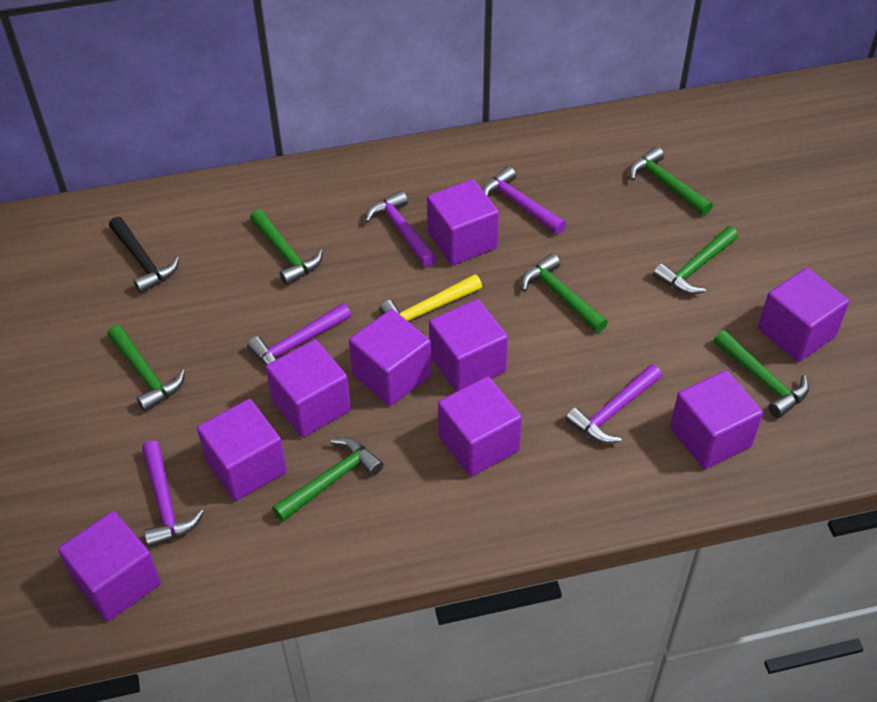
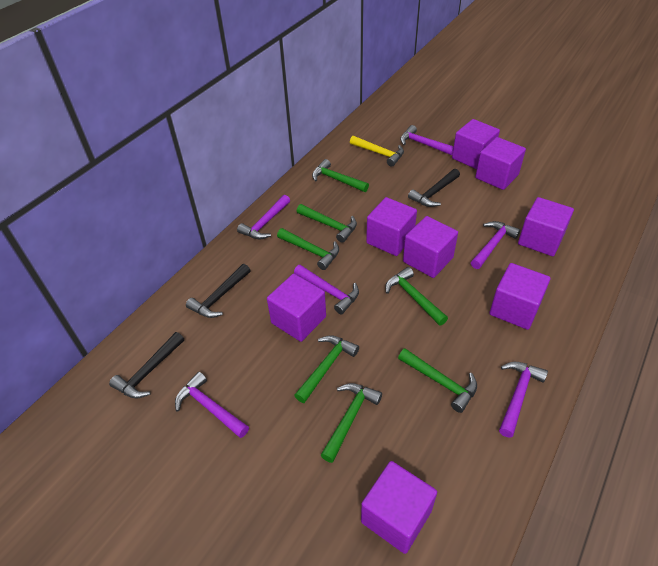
black hammer: [109,217,179,294] = 1 -> [109,332,184,398] [186,264,251,318] [408,169,460,207] = 3
purple cube: [58,511,161,622] [197,399,287,501] [266,339,351,437] [349,309,431,406] [427,179,499,265] [429,299,508,392] [438,376,522,476] [670,370,763,469] [758,268,849,362] = 9 -> [267,274,326,342] [361,461,437,554] [366,197,417,256] [403,216,458,278] [452,119,500,169] [475,137,526,190] [489,263,550,330] [518,197,574,256] = 8
purple hammer: [142,441,204,548] [247,303,351,366] [365,190,437,267] [482,166,566,234] [565,364,662,444] = 5 -> [175,372,249,438] [237,195,290,239] [294,265,359,314] [400,125,454,155] [471,221,520,269] [499,362,548,438] = 6

